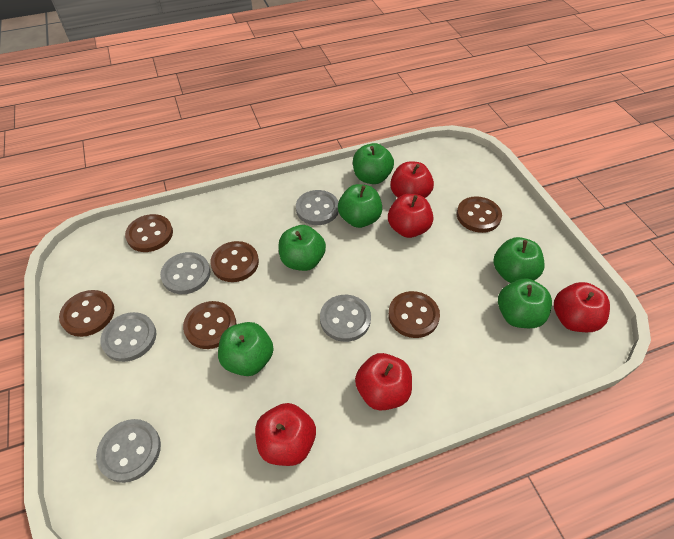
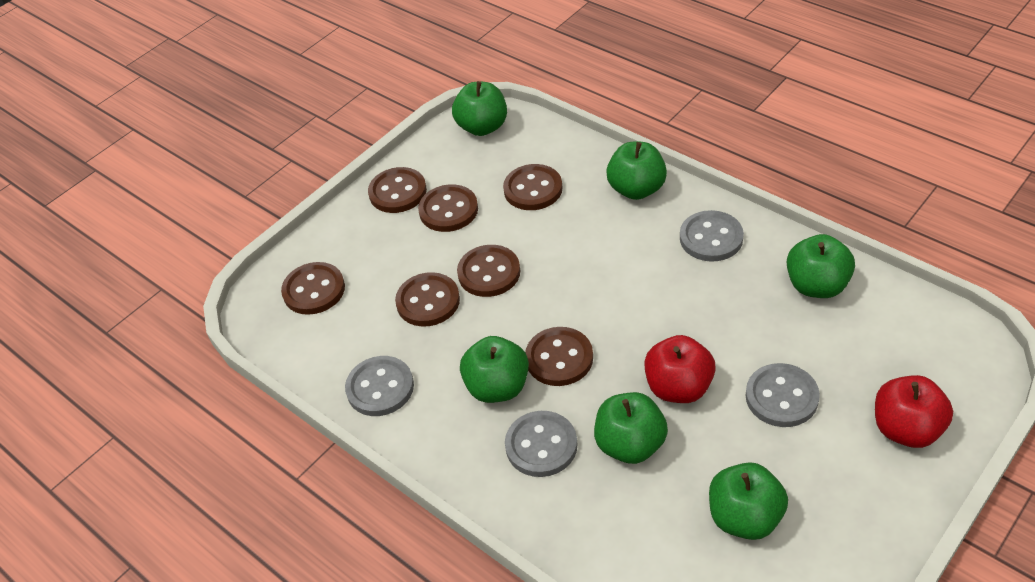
brown button: [59,290,114,337] [125,214,173,252] [183,301,236,349] [210,241,259,282] [388,291,440,338] [457,196,502,233] = 6 -> [281,262,345,315] [368,167,427,213] [395,272,460,326] [418,184,478,232] [457,245,520,297] [503,164,563,210] [525,327,593,386] = 7
grey button: [96,419,161,483] [100,312,156,362] [160,252,210,294] [296,190,339,225] [320,295,371,342] = 5 -> [345,356,414,416] [505,411,577,477] [680,210,744,262] [745,363,820,427] = 4
red apple: [255,403,316,466] [355,353,412,411] [388,194,433,238] [390,162,434,198] [554,282,610,332] = 5 -> [644,335,716,403] [875,375,953,448] = 2

